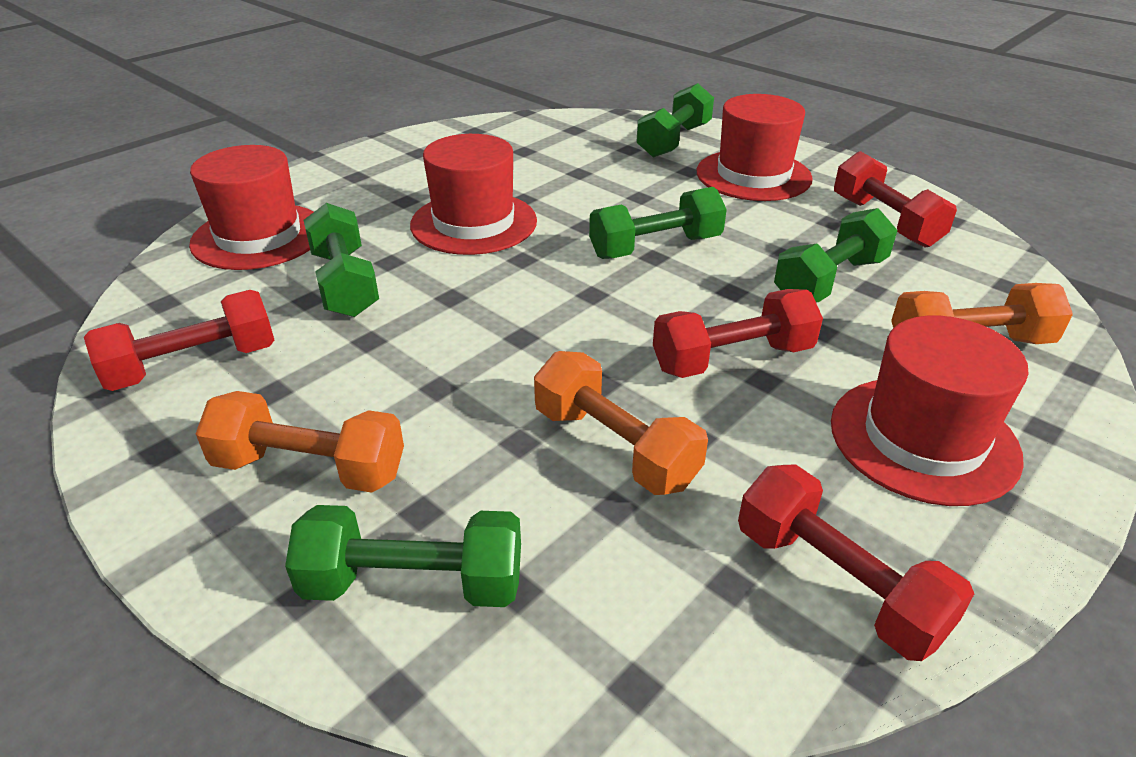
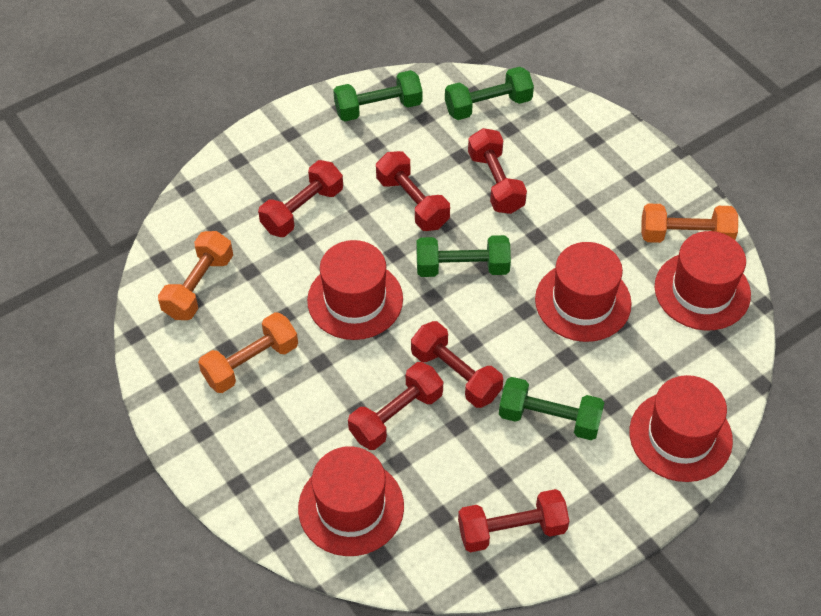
green dumbbell: [285,505,521,607] [304,203,379,317] [589,187,727,259] [636,83,714,158] [774,208,897,302] = 5 -> [333,70,422,121] [417,235,511,277] [445,67,534,120] [499,377,605,440] = 4
red dumbbell: [84,290,275,391] [653,289,823,378] [738,465,974,661] [834,151,957,248] = 4 -> [258,160,343,237] [348,362,443,450] [376,151,450,231] [411,321,503,408] [458,489,569,552] [468,128,527,214] = 6
red hat: [189,145,314,270] [410,134,537,255] [696,94,813,201] [831,316,1029,506] = 4 -> [298,446,404,556] [307,240,403,340] [535,242,632,342] [629,375,733,482] [655,231,751,331] = 5

